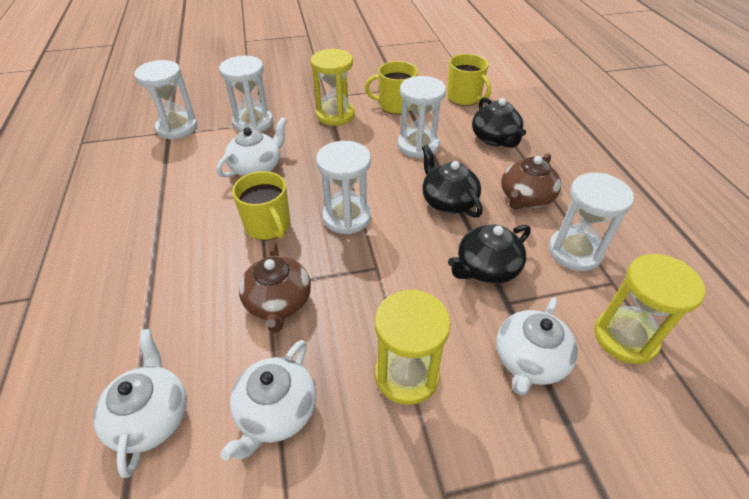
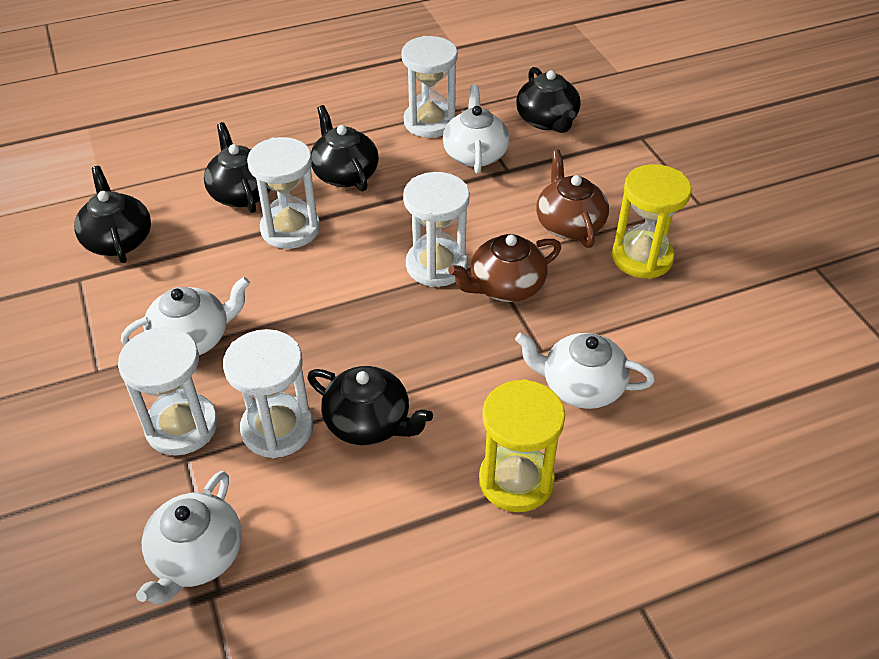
black teapot: [422,145,483,218] [448,224,531,284] [472,97,526,148] = 3 -> [74,166,151,263] [204,122,271,213] [307,366,433,445] [311,105,379,192] [516,67,581,133] = 5
yellow hourglass: [311,49,355,126] [375,289,451,405] [594,254,705,364] = 3 -> [479,379,565,512] [612,164,692,279] = 2
yellow mug: [232,171,290,240] [365,61,418,114] [447,54,492,106] = 3 -> none = 0

